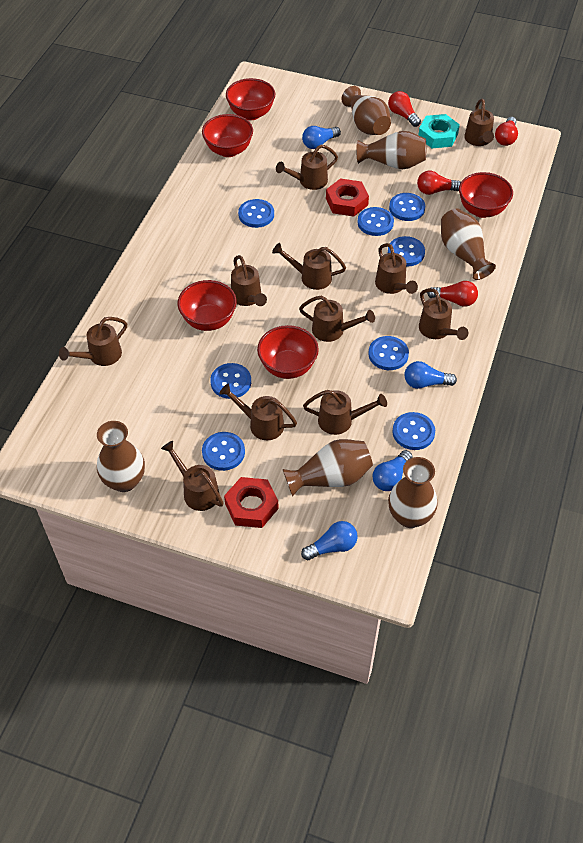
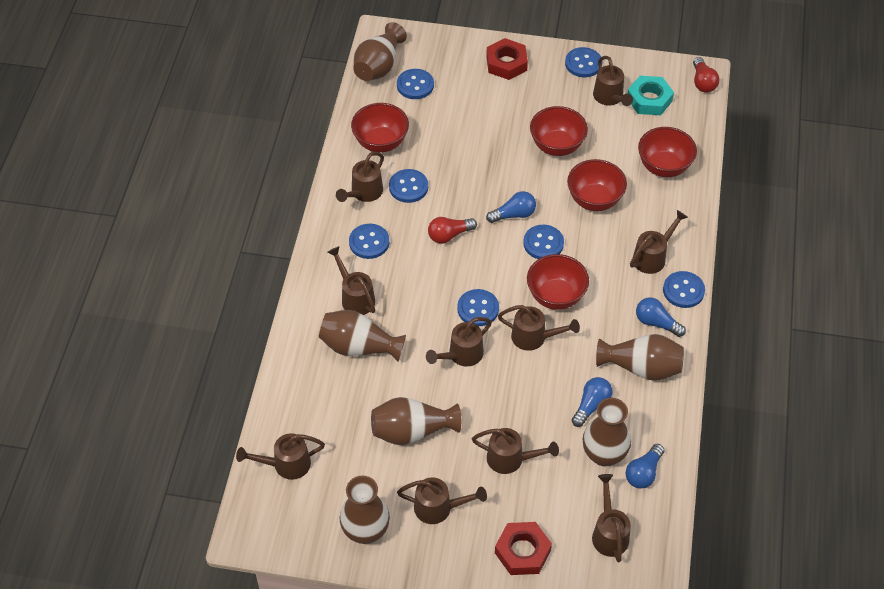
blue button: [202,432,245,471] [210,363,251,399] [238,199,274,228] [357,207,394,236] [368,336,409,370] [388,236,425,267] [389,193,425,221] [392,412,435,450] = 8 -> [349,224,389,259] [389,169,428,203] [397,69,434,99] [457,289,499,326] [523,225,564,259] [565,47,601,77] [663,271,705,308] = 7
brown watering can: [59,317,127,366] [161,441,224,511] [219,384,297,440] [231,255,267,306] [272,243,346,290] [276,144,338,190] [299,296,375,342] [303,390,387,435] [375,243,418,294] [419,288,468,340] [464,99,494,146] = 11 -> [236,433,325,480] [328,246,375,315] [336,152,384,202] [397,477,487,524] [426,317,492,367] [472,428,559,474] [498,305,580,351] [592,474,631,562] [593,56,633,106] [630,210,688,274] = 10
red light bulb: [388,91,421,127] [417,170,461,195] [427,281,478,307] [495,117,518,146] = 4 -> [428,217,477,244] [693,57,719,92] = 2

